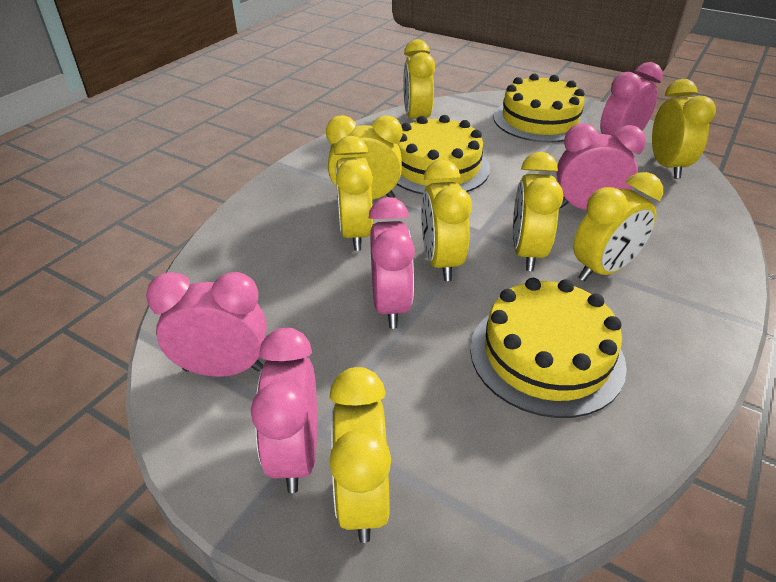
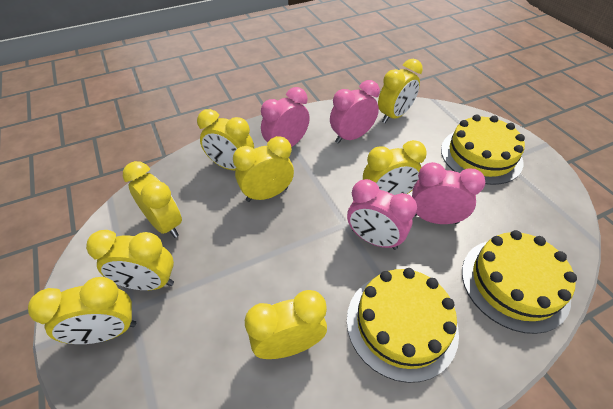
pink clock: [146,272,267,377] [251,328,317,493] [369,197,415,329] [557,123,646,210] [600,62,663,137] = 5 -> [261,87,310,147] [330,80,380,144] [347,179,417,250] [412,162,485,224] = 4

